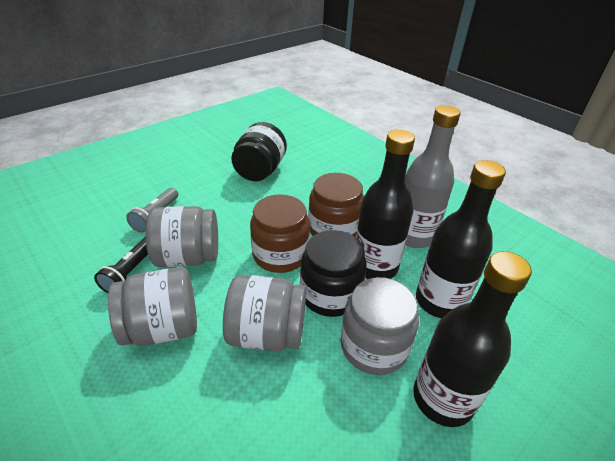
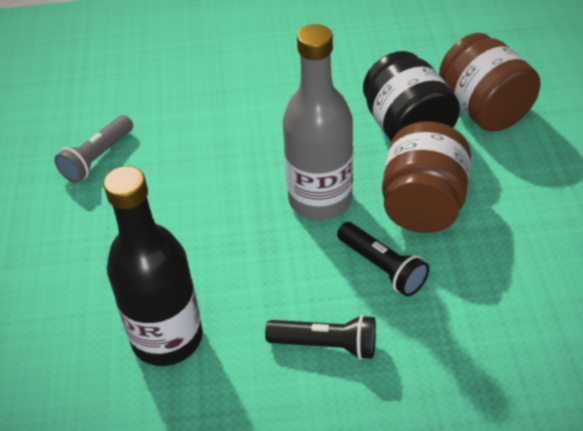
black bottle: [356,129,415,279] [413,251,532,427] [416,160,506,318] = 3 -> [104,166,203,366] = 1
black flashlight: [94,237,148,293] = 1 -> [265,315,376,360] [337,222,429,296] = 2
black jar: [231,122,287,181] [300,230,367,317] = 2 -> [363,51,460,141] = 1
grey jar: [108,267,197,346] [146,206,218,267] [223,274,306,351] [340,277,419,375] = 4 -> none = 0

